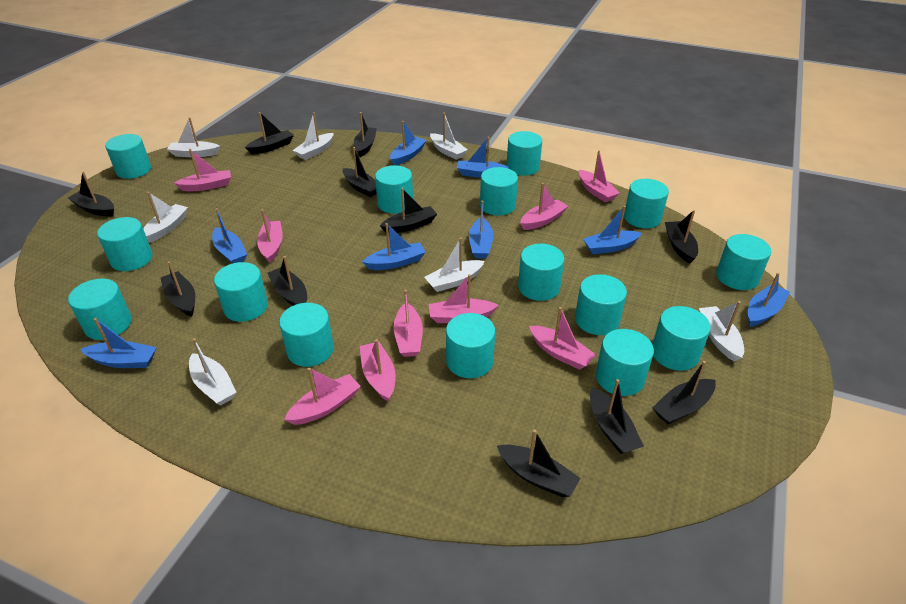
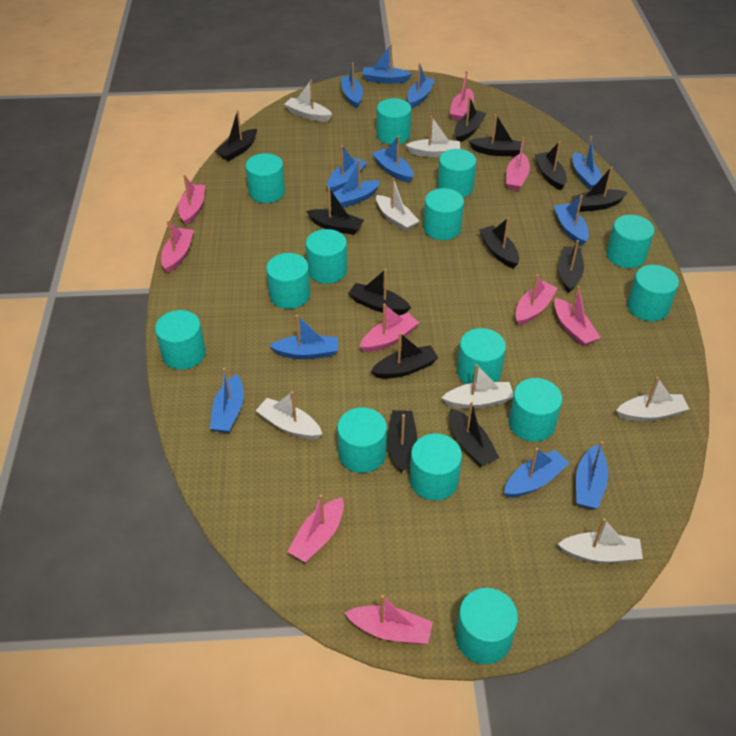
black boat: [68,172,114,217] [161,261,195,317] [245,112,294,154] [268,256,307,306] [342,147,377,197] [354,112,377,157] [380,188,437,233] [497,430,581,497] [590,379,644,454] [652,361,716,425] [665,210,698,264] = 11 -> [215,110,257,161] [306,187,364,235] [348,269,411,315] [371,333,438,379] [387,410,417,473] [449,402,500,466] [454,96,487,142] [469,114,522,156] [479,217,519,269] [534,141,567,190] [558,240,584,293] [571,166,628,212] = 12
blue boat: [81,318,157,368] [212,208,247,264] [363,223,426,270] [390,121,427,165] [457,137,510,178] [469,201,494,259] [583,206,642,254] [748,273,790,327] = 8 -> [210,368,244,433] [269,315,338,359] [327,146,367,193] [330,160,381,208] [341,63,363,108] [362,44,412,84] [372,136,414,183] [407,63,435,109] [504,448,569,497] [554,195,589,246] [572,136,602,190] [576,441,608,509] = 12
turquoise cylinder: [68,279,132,340] [97,217,153,271] [105,134,151,179] [214,262,268,322] [279,303,334,367] [375,165,413,214] [446,313,495,378] [480,167,518,216] [507,131,542,176] [518,244,564,301] [575,274,627,335] [596,329,654,396] [624,179,669,228] [652,306,711,371] [716,234,771,290] = 15 -> [155,310,206,370] [246,153,285,203] [266,253,310,309] [306,229,347,284] [337,407,387,473] [377,98,411,145] [410,434,462,501] [423,188,464,240] [437,149,476,198] [456,588,518,664] [457,328,506,384] [509,378,562,442] [606,215,655,268] [627,265,679,321] = 14

